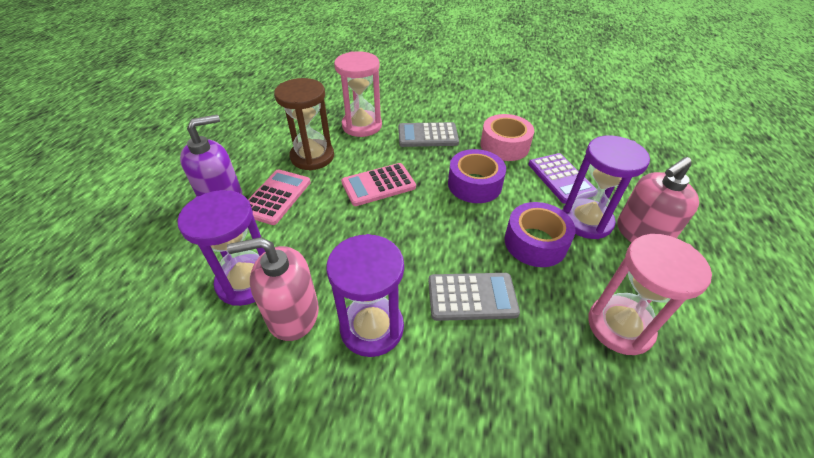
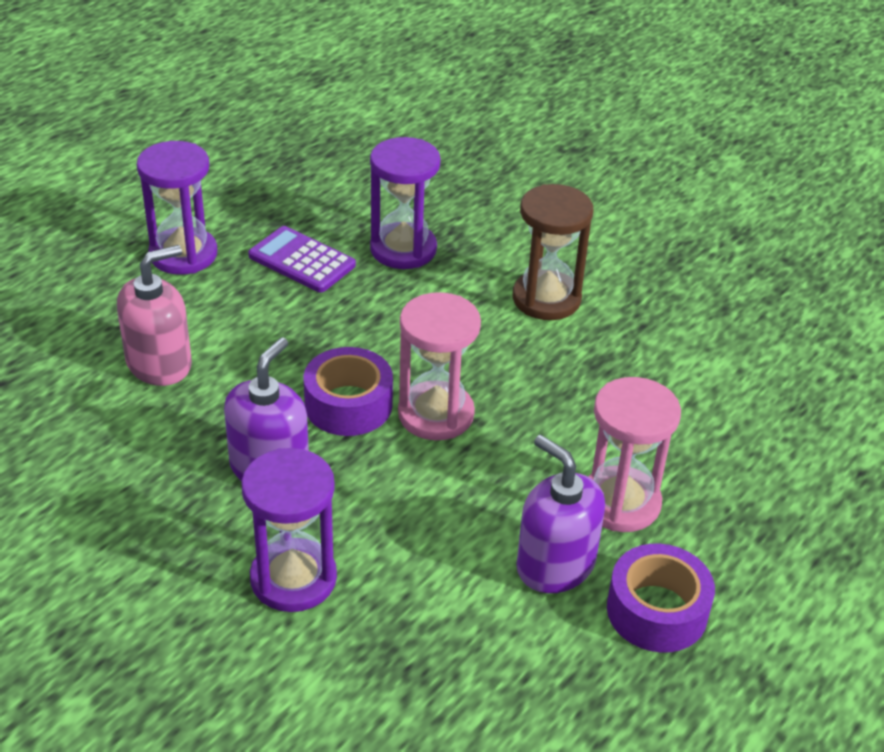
grey calculator: [398,122,459,147] [428,273,520,321] = 2 -> none = 0
pink calculator: [248,169,311,225] [341,163,416,206] = 2 -> none = 0
pink soap dispenser: [227,237,319,341] [617,157,699,242] = 2 -> [117,245,192,386] = 1
pink tape: [480,114,534,161] = 1 -> none = 0
purple soap dispenser: [180,114,243,197] = 1 -> [224,337,309,481] [516,435,605,593] = 2

